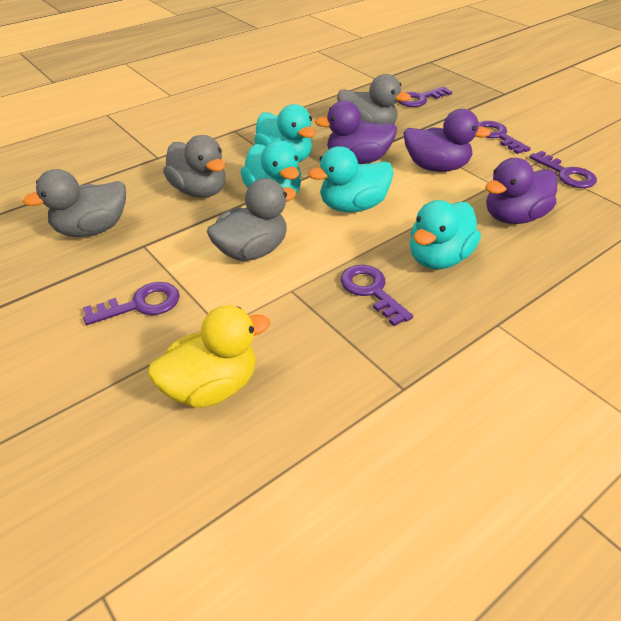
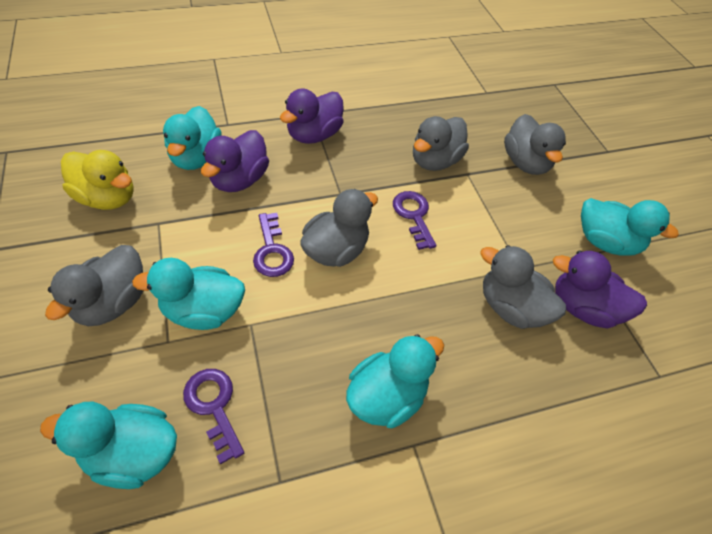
grey duck: [23,169,126,237] [163,135,226,198] [206,178,297,261] [337,74,411,124] = 4 -> [45,245,143,326] [300,189,378,267] [413,116,469,171] [480,245,566,329] [504,114,566,175] = 5
purple key: [83,282,180,325] [341,265,413,326] [398,86,452,107] [478,121,531,154] [529,151,597,188] = 5 -> [183,369,244,465] [253,213,294,277] [393,191,436,250] = 3
turquoise duck: [241,141,301,202] [254,104,316,162] [308,146,394,212] [410,200,481,269] = 4 -> [40,402,177,489] [132,258,245,330] [163,106,222,170] [346,334,444,428] [581,198,679,256] = 5

